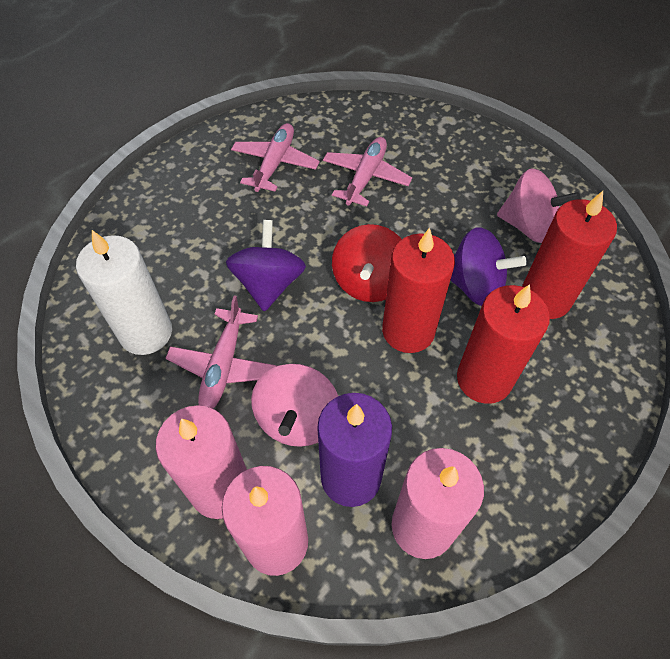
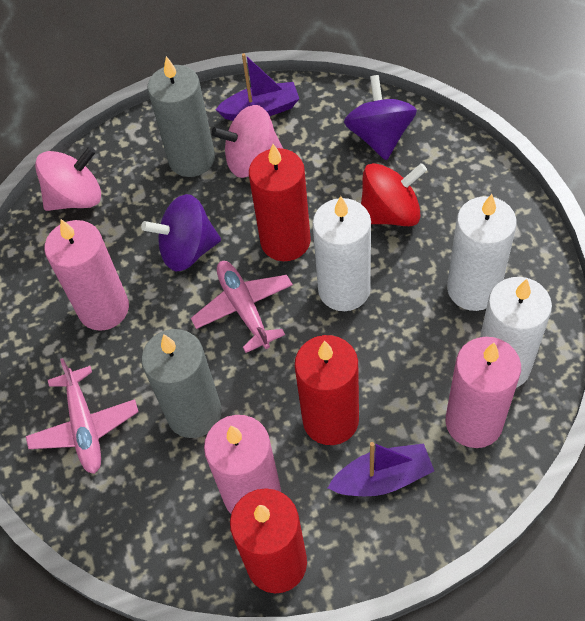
grey candle: none = 0 -> [141,329,222,438] [147,56,215,177] = 2
pink plane: [165,296,277,409] [231,123,320,192] [323,137,412,206] = 3 -> [26,358,139,474] [191,261,293,353] = 2
purple boat: none = 0 -> [215,53,299,121] [328,442,434,496] = 2
purple candle: [317,393,392,507] = 1 -> none = 0
white candle: [76,230,172,355] = 1 -> [313,196,371,311] [447,194,517,311] [480,277,552,388] = 3

